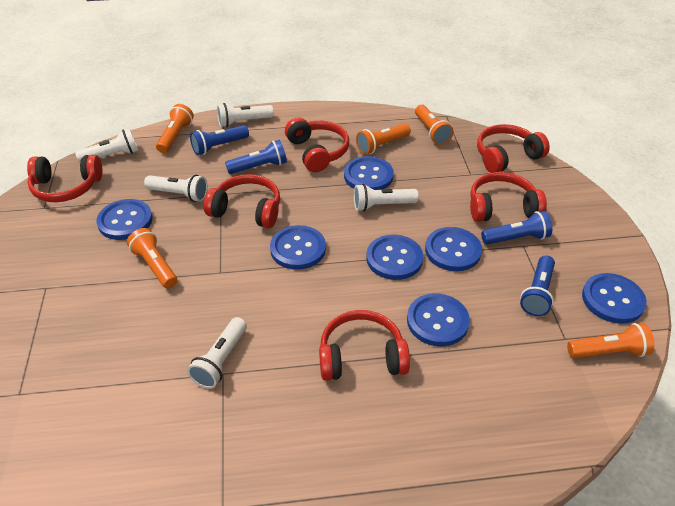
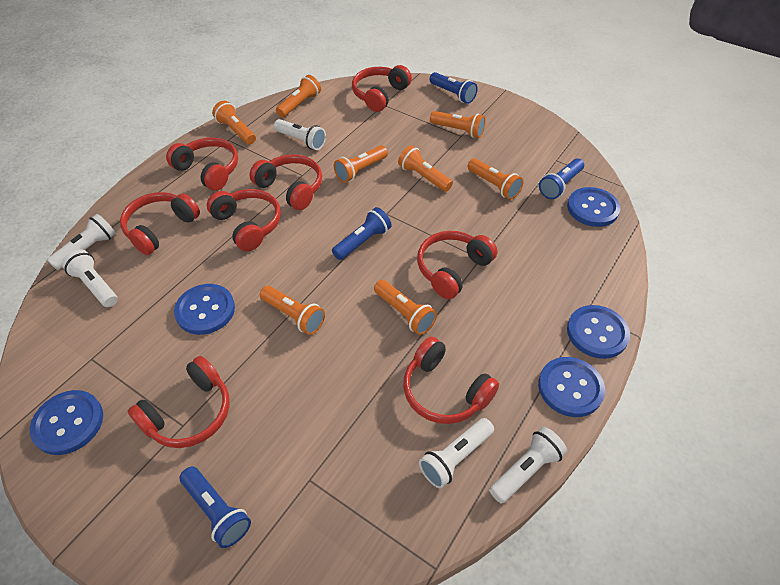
blue button: [96,199,153,240] [270,225,326,270] [344,156,394,190] [366,234,423,280] [407,293,470,346] [425,227,482,271] [582,273,647,324] = 7 -> [30,390,103,455] [174,284,235,335] [538,357,605,417] [567,187,621,227] [567,305,630,359] = 5
orange flashlight: [127,228,177,289] [156,104,194,153] [356,124,411,155] [415,105,454,145] [567,323,654,358] = 5 -> [212,101,256,145] [260,286,325,335] [276,75,321,117] [334,145,388,183] [374,280,437,335] [398,145,453,192] [430,111,486,138] [468,158,523,200] = 8
red headphones: [27,155,103,202] [204,174,280,228] [285,118,349,172] [319,310,410,381] [470,172,547,222] [477,124,550,173] = 6 -> [120,192,200,255] [128,356,229,448] [166,138,238,191] [207,189,281,251] [250,154,322,210] [352,65,412,112] [403,337,499,424] [417,231,497,299] = 8

